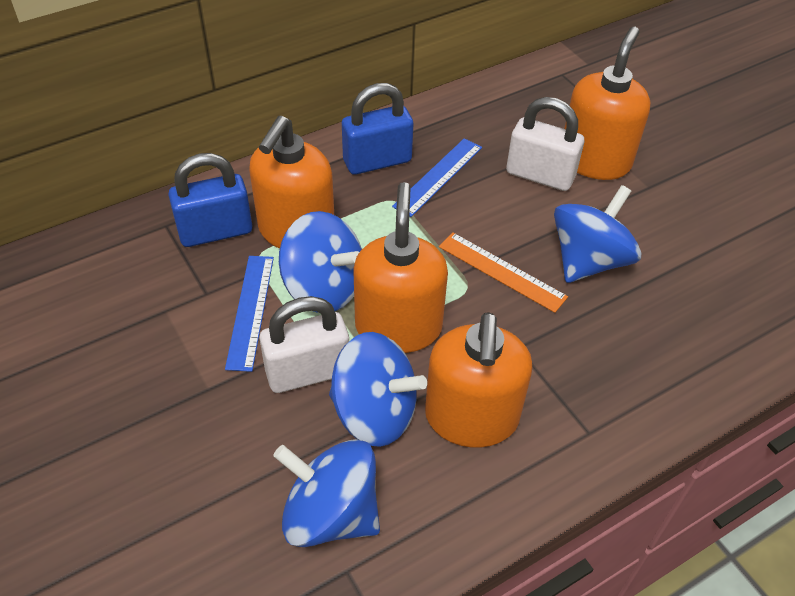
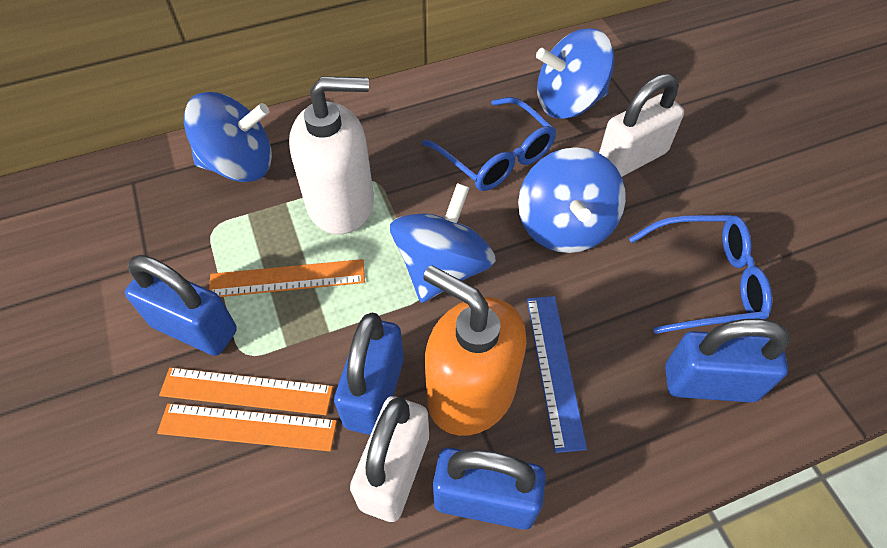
blue glasses: none = 0 -> [422,97,556,191] [629,215,772,334] = 2
blue padlock: [169,153,252,247] [342,83,413,175] = 2 -> [125,255,237,356] [334,313,404,435] [433,448,546,530] [665,319,790,403] = 4
blue ruler: [225,256,274,372] [392,138,482,217] = 2 -> [527,296,587,453] = 1
orange ruler: [439,232,568,313] = 1 -> [157,403,337,451] [159,367,333,415] [209,259,365,297] = 3
orange soap dispenser: [249,116,334,249] [353,182,448,353] [425,312,532,448] [564,27,650,180] = 4 -> [423,265,527,436] = 1
white soap dispenser: none = 0 -> [289,76,374,234] = 1

